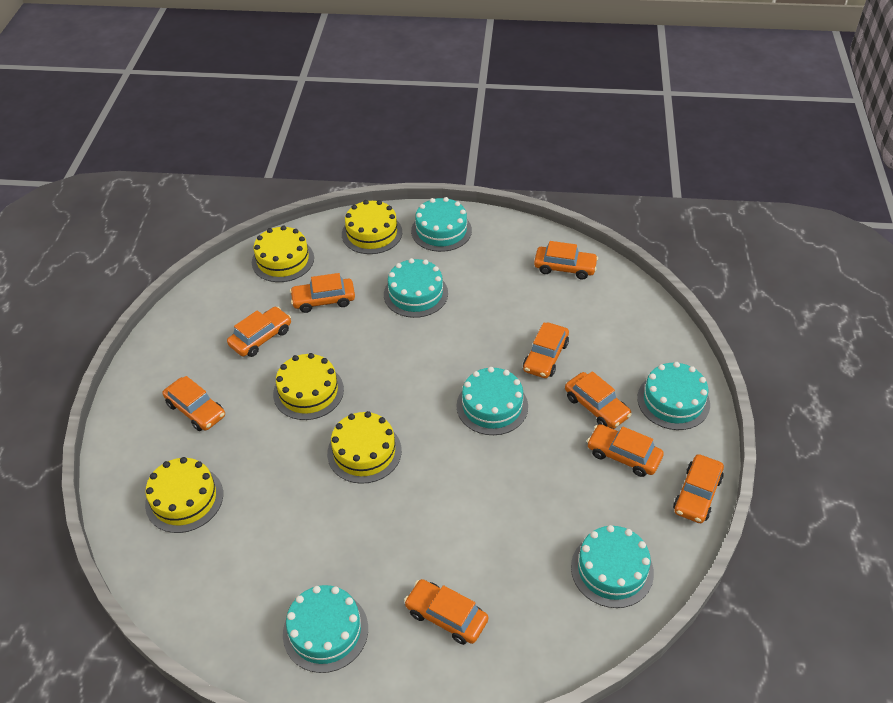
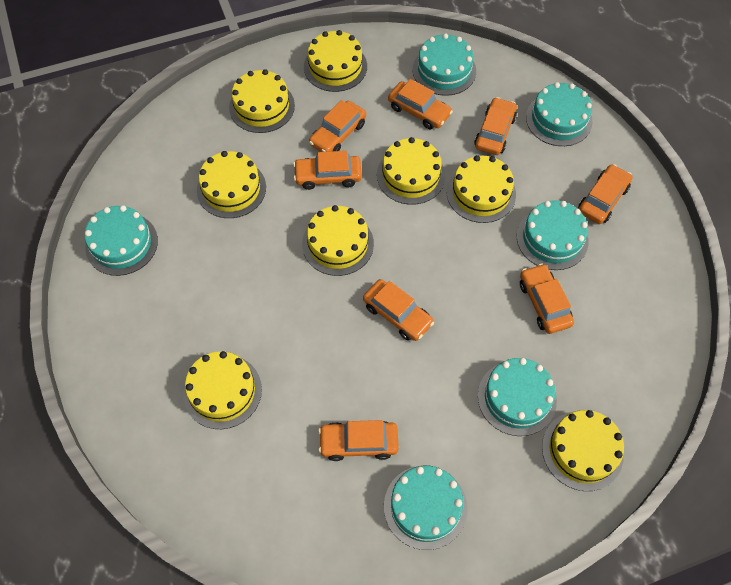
orange car: [163,376,225,431] [227,307,291,357] [290,273,355,313] [404,579,488,645] [523,322,569,378] [534,241,598,279] [565,371,632,429] [587,424,664,477] [673,454,724,523] = 9 -> [293,151,362,190] [309,100,366,152] [318,420,399,461] [363,279,434,341] [388,79,453,129] [474,97,517,155] [520,263,574,334] [578,164,632,224] = 8
yellow cake: [145,457,223,533] [252,225,314,282] [273,353,344,420] [327,411,402,484] [342,200,402,254] = 5 -> [183,351,262,429] [197,151,266,218] [229,69,295,133] [302,205,374,276] [304,30,367,92] [377,137,445,205] [447,155,516,223] [542,410,624,491] = 8

